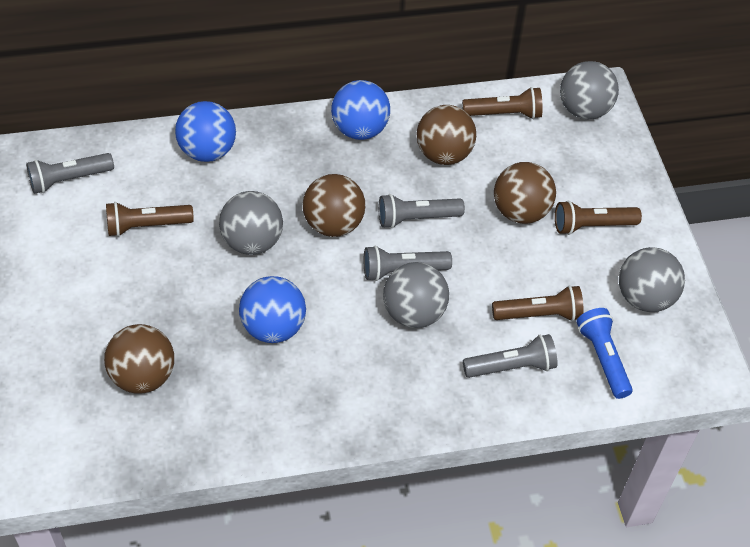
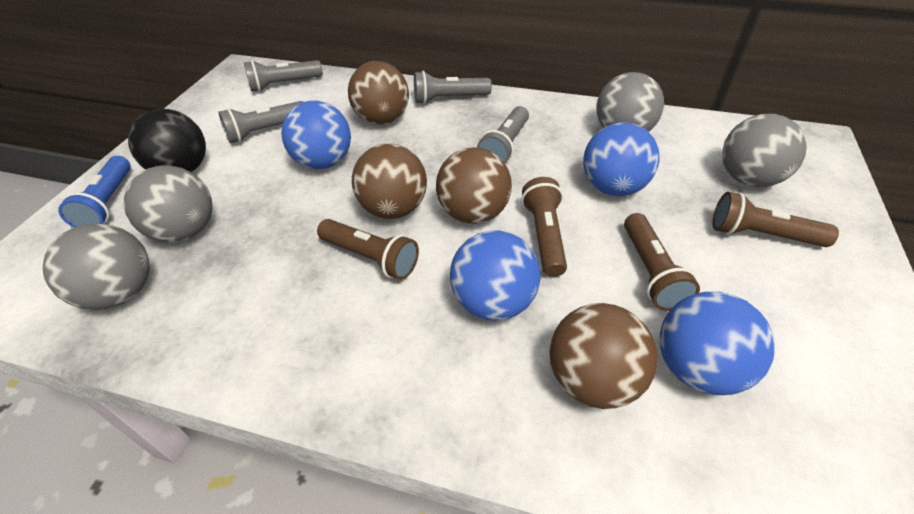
black ball: none = 0 -> [128,109,206,172] = 1
blue ball: [175,101,236,162] [239,276,306,343] [331,80,390,140] = 3 -> [281,101,351,169] [450,230,540,321] [583,122,659,196] [660,292,775,395] = 4

